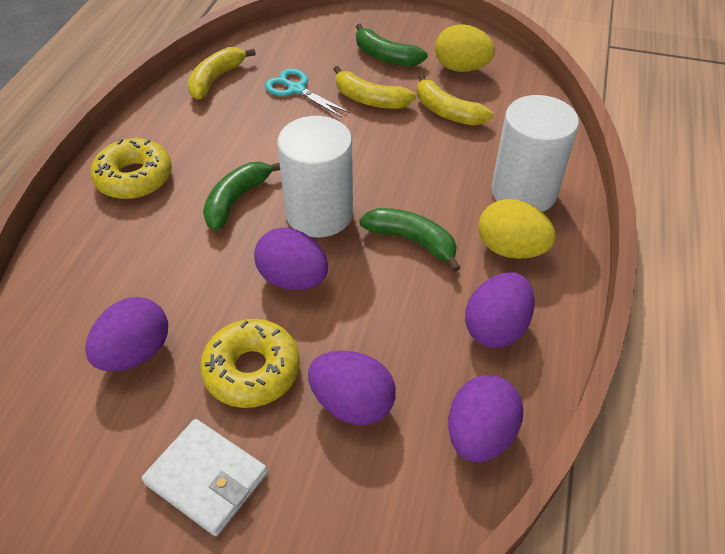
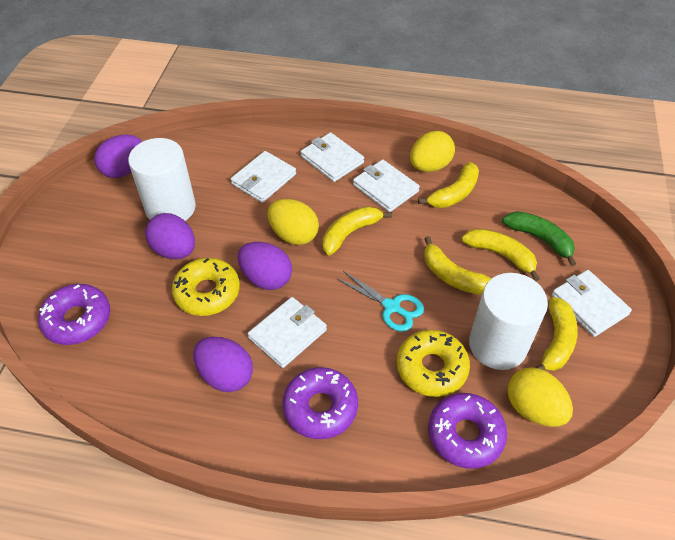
green banana: [203,162,280,231] [356,24,428,66] [359,208,460,272] = 3 -> [502,211,576,266] = 1
purple donut: none = 0 -> [38,284,110,345] [282,367,358,439] [428,393,507,469] = 3
purple egg: [85,297,168,371] [254,228,328,290] [308,350,396,425] [448,375,523,463] [465,272,535,348] = 5 -> [94,135,142,178] [145,213,195,259] [193,337,253,392] [238,242,292,290] = 4
white wallet: [142,419,268,536] = 1 -> [231,151,296,203] [248,297,327,368] [301,132,364,182] [353,159,420,212] [552,270,632,337] = 5
yellow banana: [187,47,256,100] [333,66,416,109] [417,73,493,126] = 3 -> [323,206,392,255] [418,162,479,208] [424,236,491,295] [461,229,540,281] [535,297,578,371] = 5
yellow egg: [435,24,495,72] [479,199,556,259] = 2 -> [267,199,319,245] [410,131,455,172] [507,367,573,427] = 3

